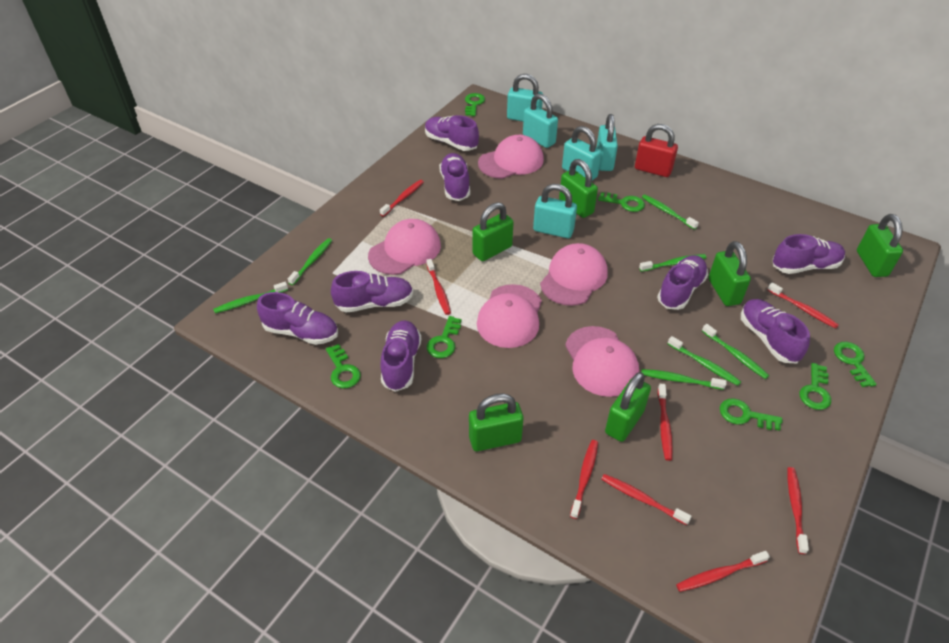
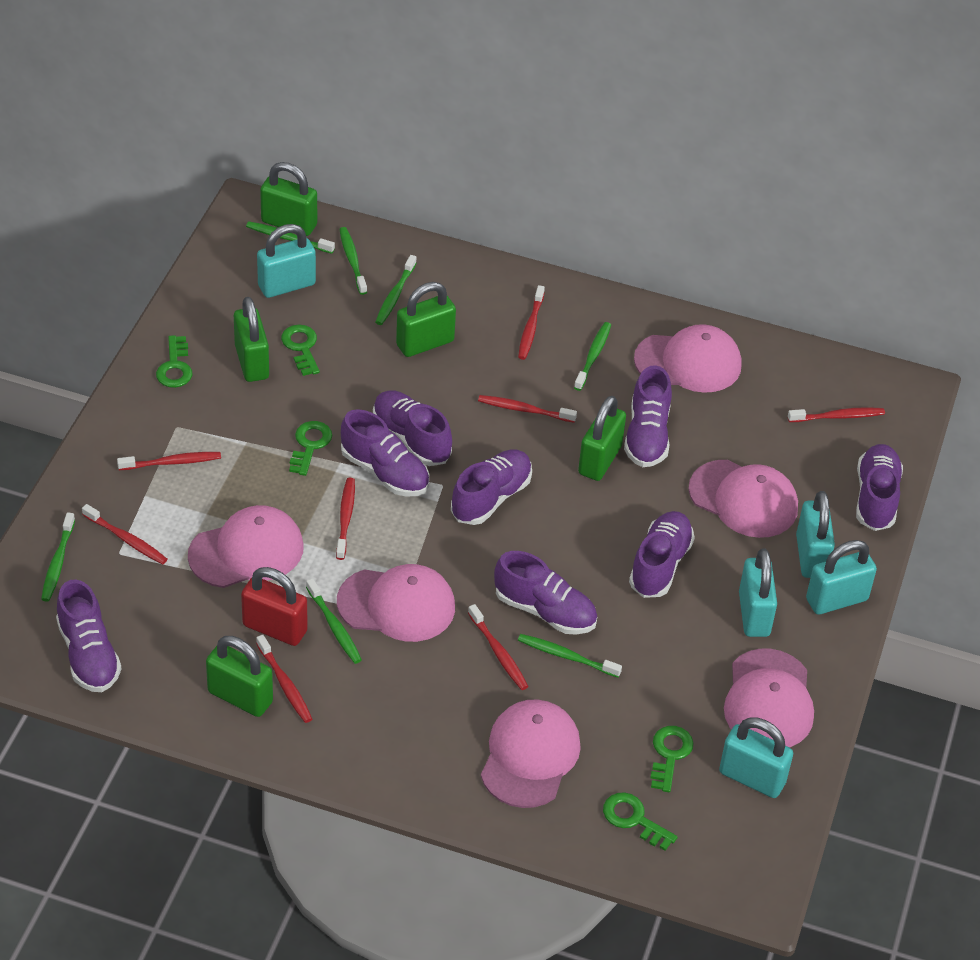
green key: [326,344,361,388] [427,316,462,358] [465,93,485,116] [598,192,645,212] [720,398,782,431] [800,363,831,410] [834,342,877,387] = 7 -> [156,335,192,388] [281,324,320,376] [289,421,332,476] [603,792,678,851] [650,726,694,792] = 5
green padlock: [469,393,523,451] [472,202,514,261] [559,159,598,218] [605,372,651,442] [708,241,751,306] [857,214,903,277] = 6 -> [206,636,273,717] [234,297,269,382] [260,162,317,236] [396,282,456,357] [578,396,626,481] = 5
pink cap: [368,219,441,275] [477,284,542,348] [478,135,544,179] [540,243,608,306] [565,326,639,397] = 5 -> [188,505,304,588] [337,564,455,642] [481,700,581,808] [634,324,742,393] [688,460,798,538] [724,649,814,747] = 6

